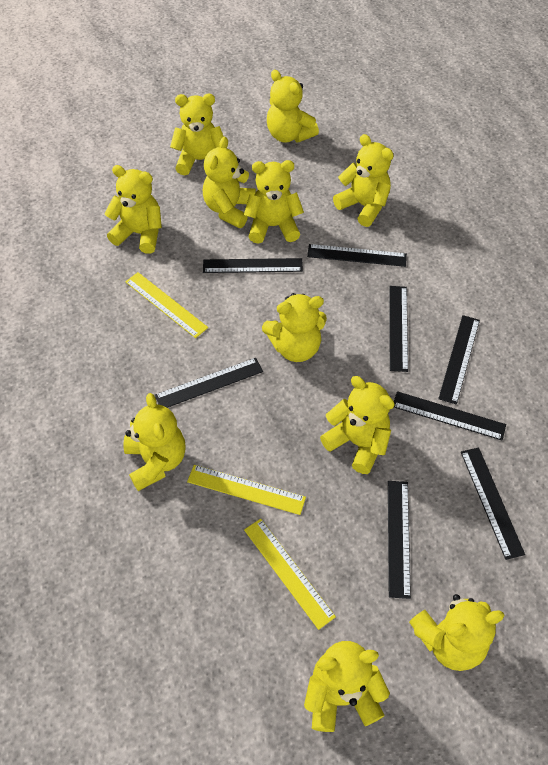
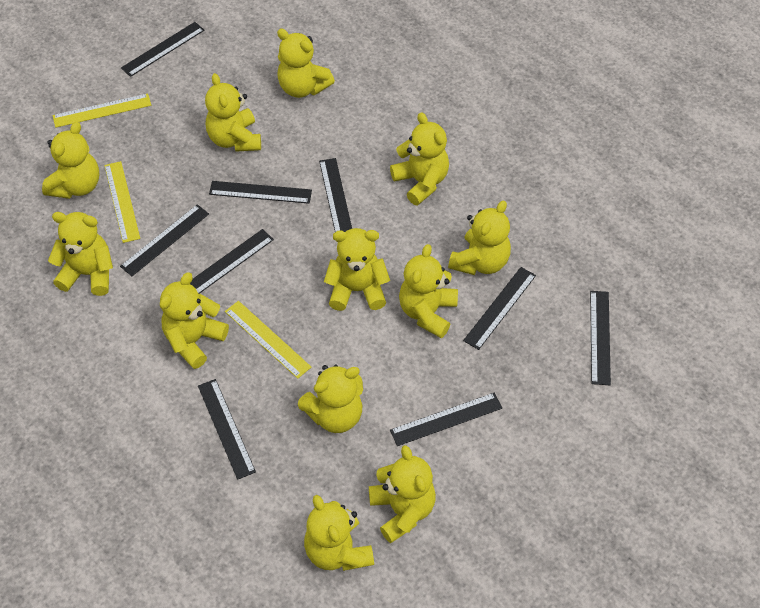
black ruler: [155,358,263,408] [203,258,303,273] [307,244,407,267] [388,481,411,599] [389,286,408,372] [394,391,506,440] [438,315,480,405] [461,447,525,560] = 8 -> [120,204,209,276] [121,22,205,77] [190,229,274,294] [198,379,256,480] [209,181,312,204] [319,158,352,232] [390,393,502,446] [463,267,536,350] [590,291,611,385] = 9
yellow teddy bear: [104,165,162,254] [124,393,186,491] [170,94,224,175] [203,137,256,228] [244,160,304,244] [262,293,327,362] [267,70,319,143] [304,641,390,732] [320,376,395,474] [333,134,394,227] [409,594,505,671] = 11 -> [42,122,99,199] [48,212,113,296] [160,272,229,369] [205,73,261,152] [277,29,335,98] [298,365,363,433] [304,495,374,571] [324,228,390,311] [369,445,436,543] [390,112,449,205] [399,244,458,338] [448,200,511,275] = 12

